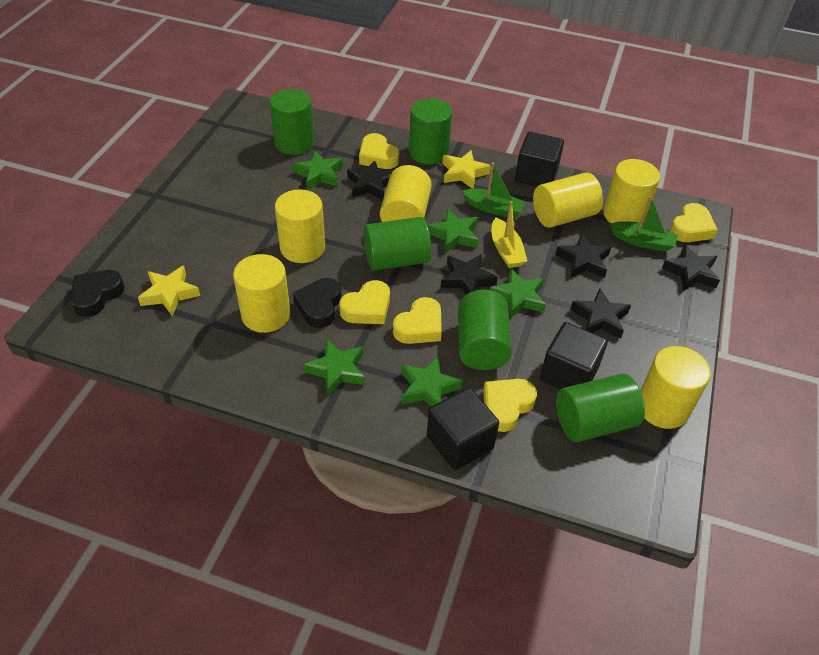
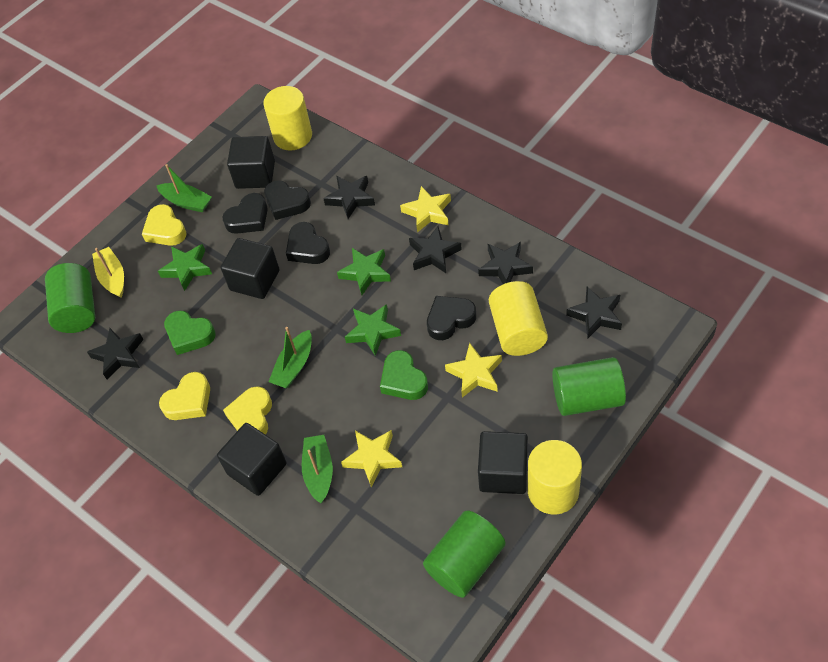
black cube: [427,387,499,470] [515,132,564,186] [540,322,608,389] = 3 -> [217,423,287,496] [221,238,280,299] [227,136,275,189] [478,431,528,494] = 4
black heart: [70,270,125,317] [293,278,342,328] = 2 -> [222,193,268,234] [264,180,311,220] [286,222,330,264] [427,296,476,340] = 4
green boat: [462,163,525,218] [610,196,678,252] = 2 -> [156,164,212,212] [269,327,312,388] [302,435,333,504] = 3
green cylinder: [270,89,314,155] [364,217,431,271] [409,98,452,165] [458,290,512,370] [556,374,645,442] = 5 -> [45,263,95,333] [423,510,506,598] [552,357,626,416] = 3
green heart: none = 0 -> [164,310,216,355] [380,350,428,400] = 2
green star: [293,151,343,190] [304,339,365,396] [401,356,462,406] [427,209,478,253] [490,269,546,318] = 5 -> [158,244,212,291] [337,248,391,295] [345,304,401,356] = 3
yellow cylinder: [233,254,291,333] [275,189,325,263] [380,165,432,222] [533,173,603,228] [604,159,660,223] [640,346,711,429] = 6 -> [263,86,312,150] [489,281,548,356] [528,440,582,515] = 3
yellow heart: [339,280,390,324] [359,133,399,169] [393,297,442,344] [483,379,537,432] [670,203,718,242] = 5 -> [142,204,187,246] [159,372,210,420] [223,386,272,435] = 3
yellow star: [138,266,200,316] [442,150,491,189] = 2 -> [341,430,402,487] [400,186,451,233] [445,343,502,398] = 3

